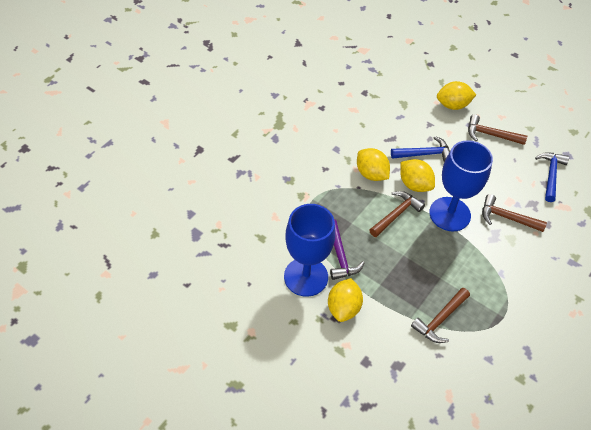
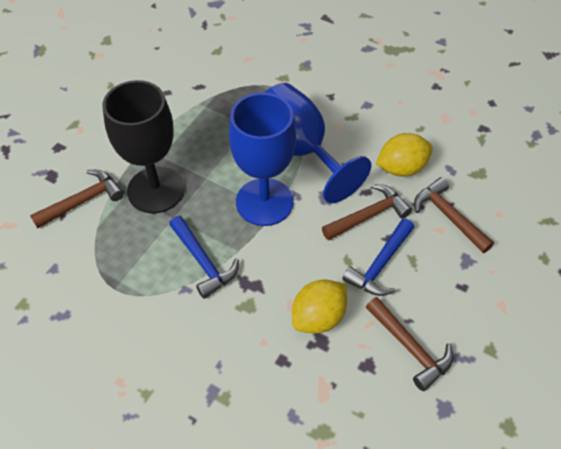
black goblet: none = 0 -> [103,80,185,213] = 1
purple hammer: [330,219,364,280] = 1 -> none = 0
yellow lemon: [328,278,363,322] [357,148,390,181] [400,159,435,192] [437,81,476,110] = 4 -> [292,280,347,333] [376,133,433,177] = 2

